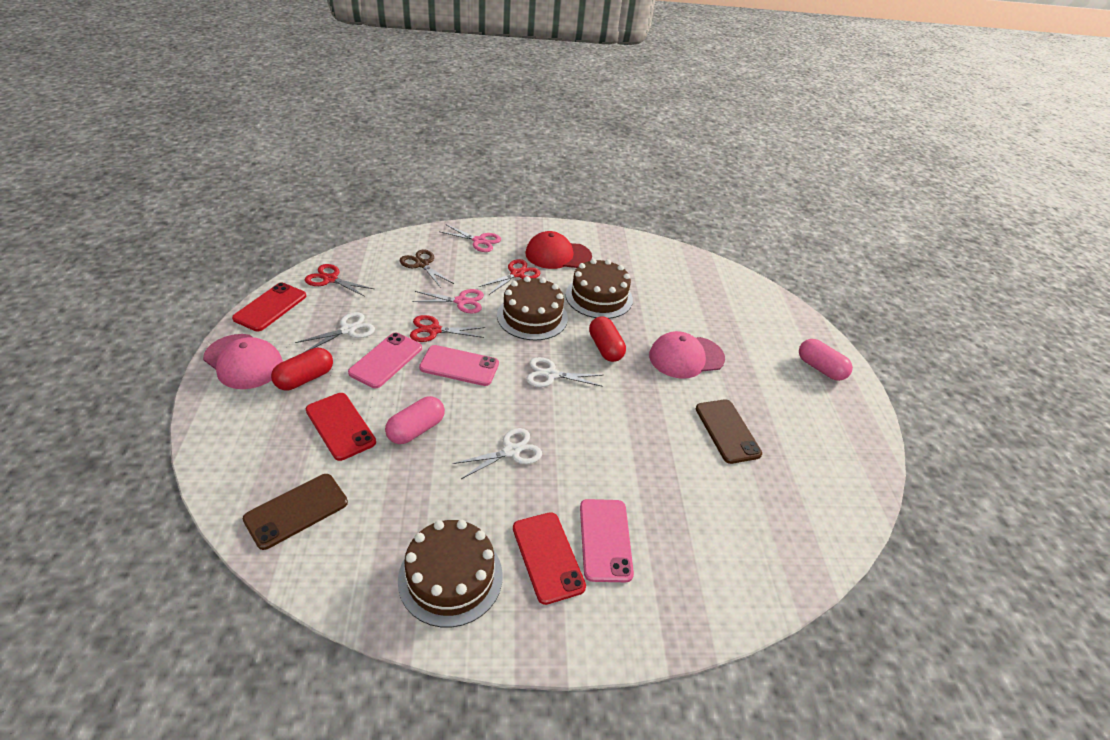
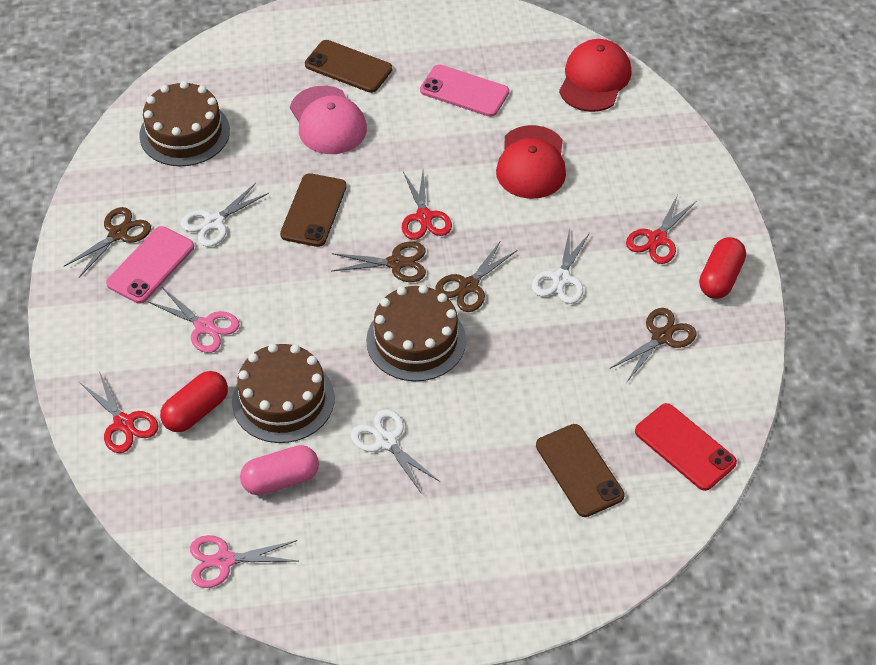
brown phone: [243,474,348,550] [696,399,762,464] = 2 -> [280,173,347,247] [305,40,392,93] [536,424,625,517] = 3
brown scissors: [400,249,454,288] = 1 -> [64,207,151,277] [332,242,426,282] [435,242,517,312] [611,308,696,382] = 4
pink cap: [203,334,283,389] [649,331,725,379] = 2 -> [290,86,367,154] = 1
pink capsule: [385,396,445,444] [799,339,853,381] = 2 -> [240,445,319,495] = 1
pink phone: [348,333,422,388] [419,345,499,386] [580,499,634,582] = 3 -> [106,226,194,304] [420,64,509,117] = 2
red cap: [525,231,592,269] = 1 -> [496,125,566,199] [559,39,632,112] = 2
red phone: [232,282,306,331] [306,393,376,461] [513,512,586,605] = 3 -> [635,403,737,491] = 1

